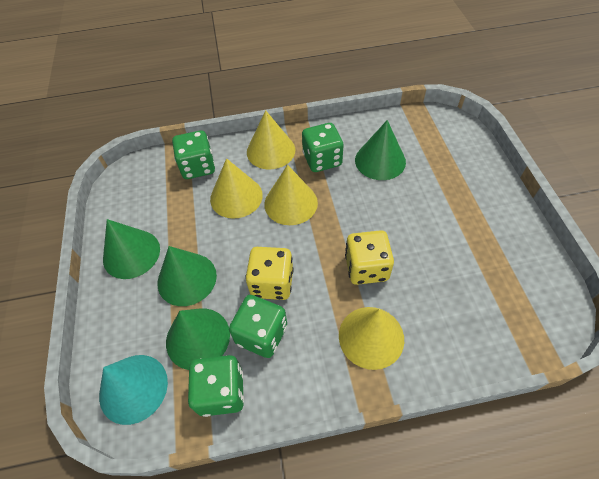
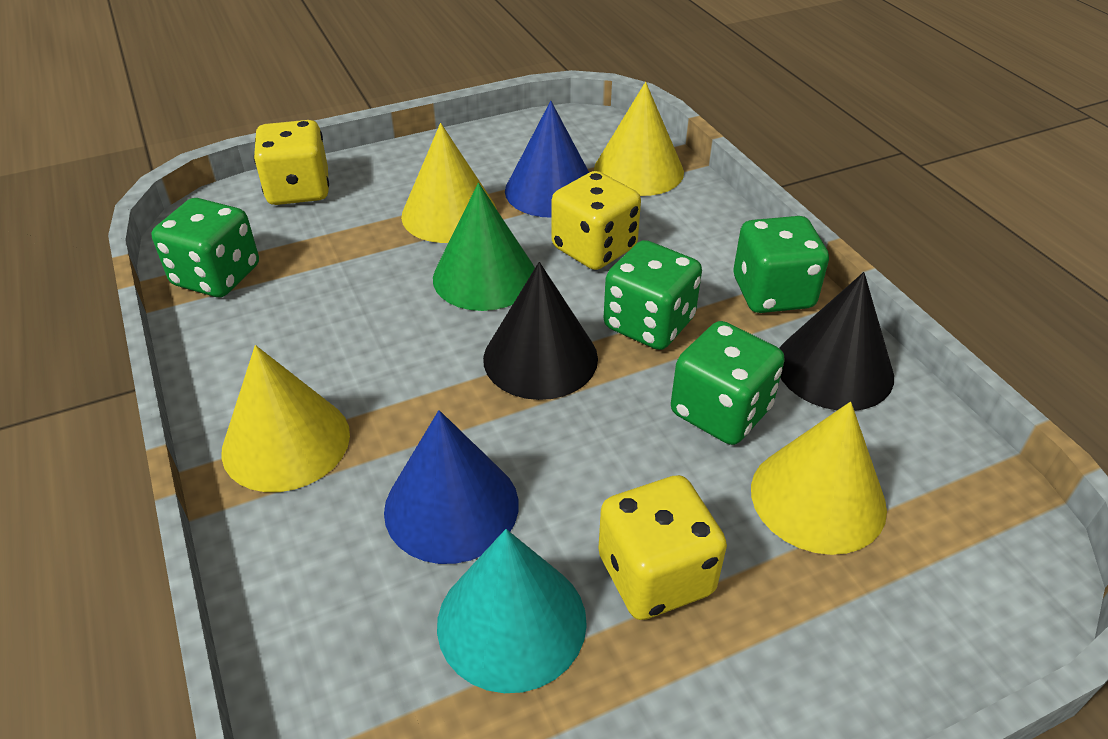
black cone: none = 0 -> [483,262,598,400] [779,272,894,411] = 2
blue cone: none = 0 -> [384,410,519,564] [505,101,589,218] = 2
green cone: [103,219,160,279] [157,246,217,306] [166,309,230,370] [355,120,406,180] = 4 -> [433,183,535,311] = 1
yellow dice: [245,247,294,300] [345,230,394,285] = 2 -> [254,120,329,205] [552,171,641,270] [598,475,727,620] = 3

